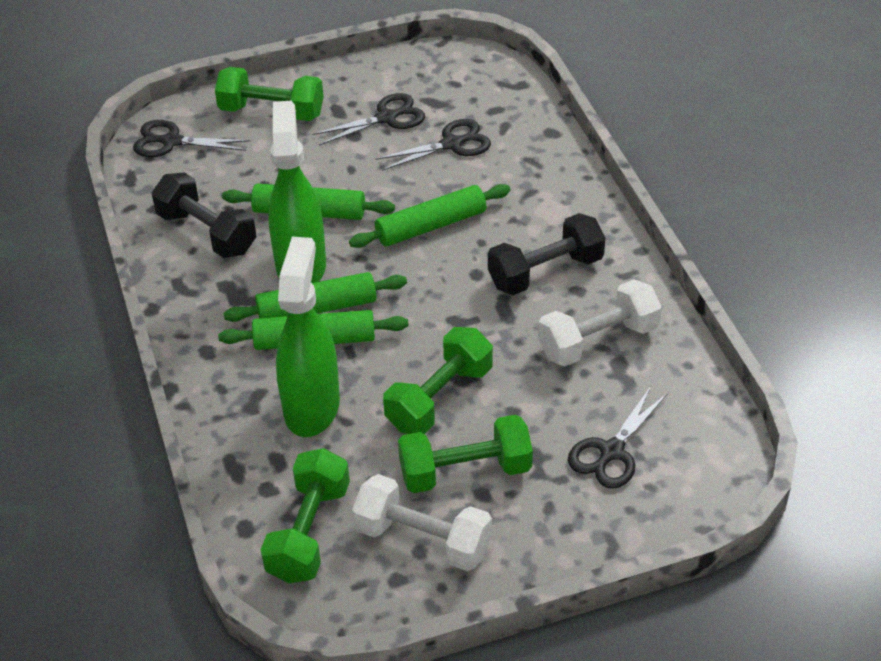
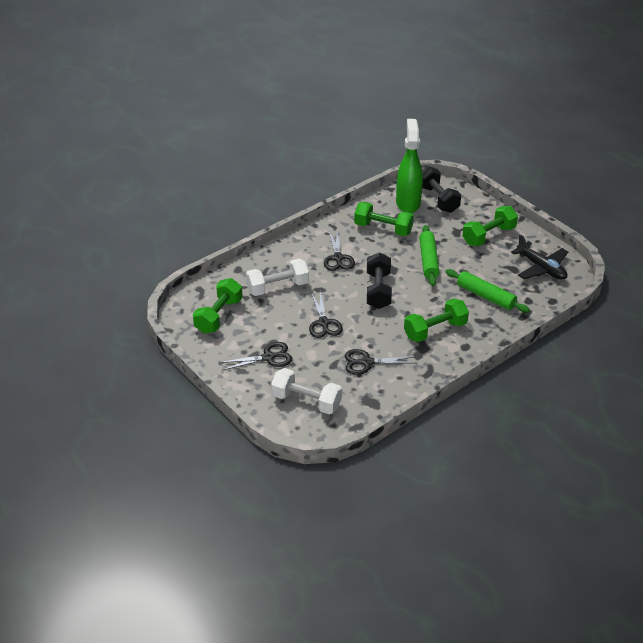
black plane: none = 0 -> [511,234,568,280] = 1
green rolling pin: [218,310,409,350] [222,184,395,220] [223,272,407,322] [349,184,510,248] = 4 -> [419,225,439,286] [445,269,530,313] = 2
green spray bottle: [268,101,326,283] [276,237,340,437] = 2 -> [396,119,423,213] = 1

